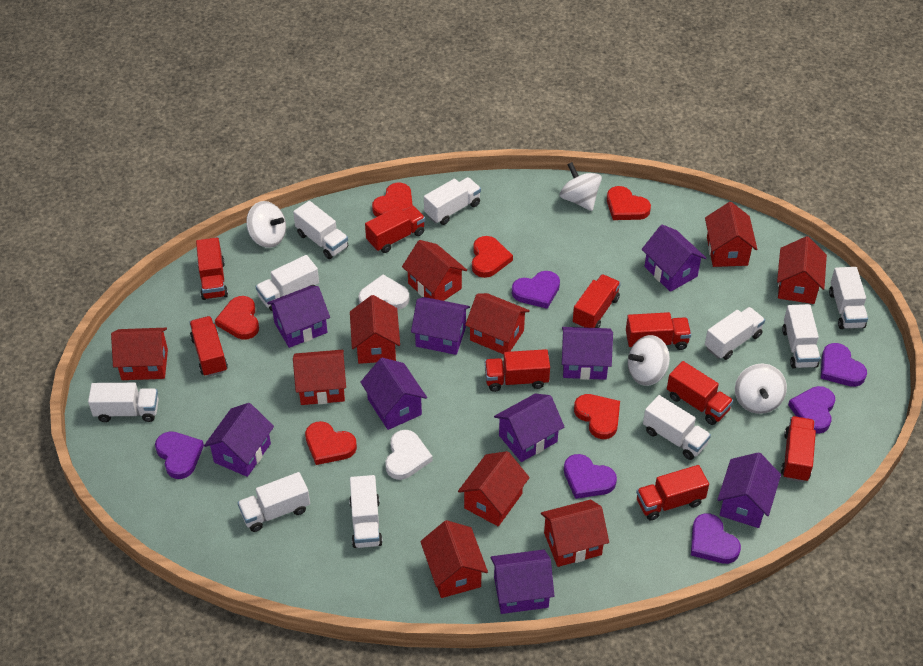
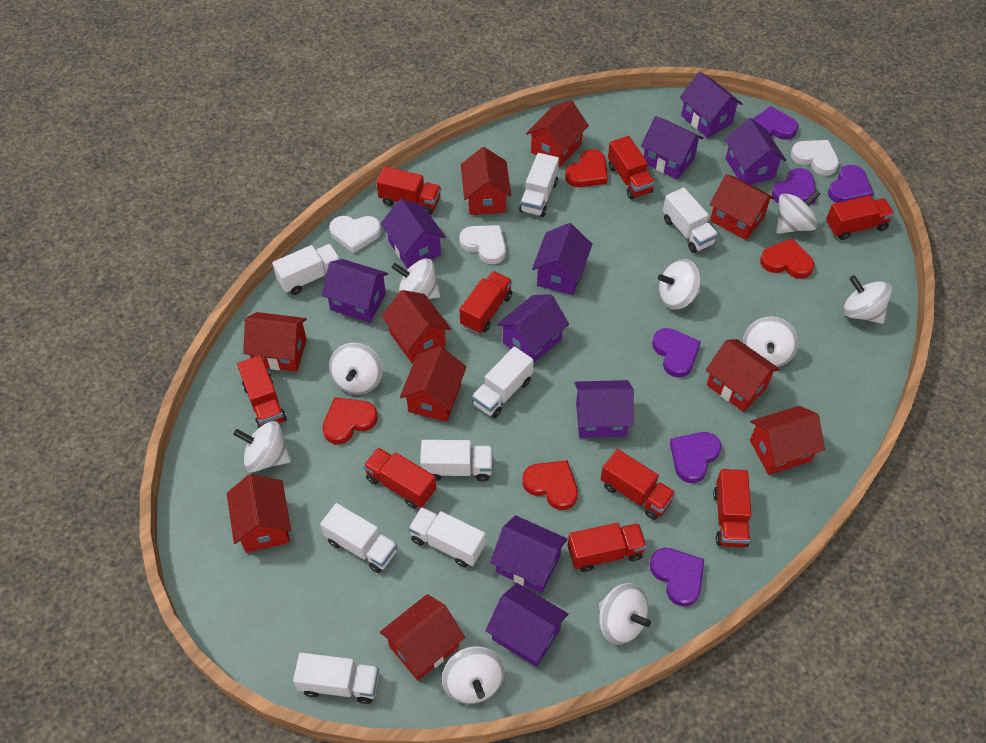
purple house: [204,403,274,477] [267,286,330,348] [360,358,427,430] [411,297,470,355] [491,550,554,614] [494,394,565,462] [562,327,613,380] [641,224,706,292] [717,452,781,528] = 9 -> [322,259,388,322] [381,199,446,269] [486,583,568,667] [490,515,568,593] [497,294,569,363] [532,223,592,295] [575,380,634,438] [641,116,703,179] [680,72,742,138] [725,118,786,185] = 10
red heart: [215,296,259,340] [305,421,357,465] [372,183,413,217] [472,236,513,278] [574,394,620,439] [607,186,651,220] = 6 -> [322,397,378,444] [523,460,578,510] [565,149,608,187] [760,238,814,279] = 4
white heart: [358,274,409,310] [386,430,433,480] = 2 -> [329,216,381,254] [459,225,506,264] [791,140,839,176] = 3
white spinning top: [246,201,286,248] [560,162,602,211] [628,335,670,386] [735,364,787,414] = 4 -> [233,421,291,472] [329,343,383,394] [392,258,440,299] [442,646,505,704] [599,583,651,645] [658,259,701,310] [743,317,798,367] [776,190,821,234] [843,275,892,324] = 9
white truck: [88,383,159,422] [237,472,310,532] [256,255,319,311] [293,201,348,259] [349,475,383,548] [424,177,481,225] [643,395,711,460] [705,307,765,360] [782,304,820,368] [829,267,868,329] = 10 -> [272,244,341,295] [293,653,379,704] [320,503,397,573] [408,507,485,567] [420,440,493,482] [472,346,534,418] [519,153,559,217] [663,187,718,253] = 8

